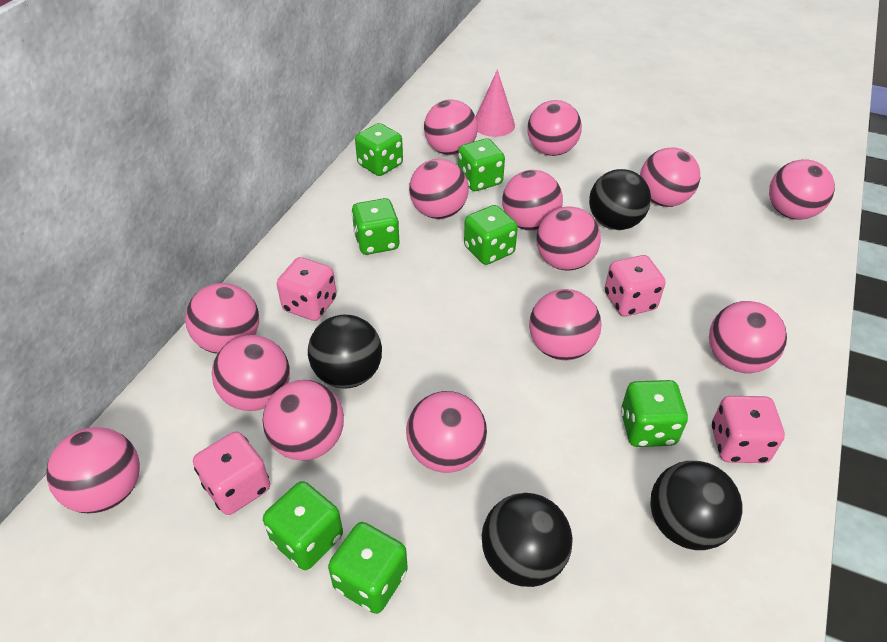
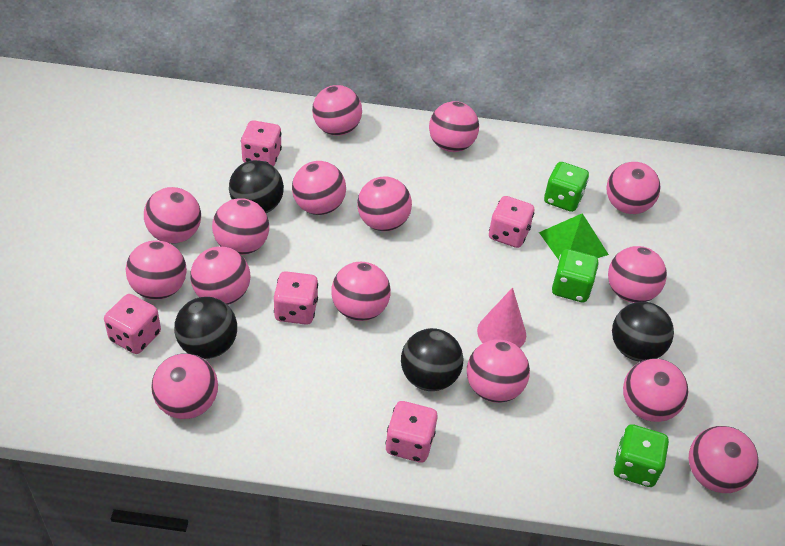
green dice: [263,481,343,570] [328,522,408,614] [351,198,399,255] [355,123,403,176] [458,138,505,191] [464,205,518,265] [621,380,688,447] = 7 -> [544,162,589,212] [552,249,599,302] [613,424,669,487] = 3
green pyramid: none = 0 -> [539,213,609,260] = 1
pink ball: [46,427,140,513] [185,283,259,354] [212,335,290,411] [263,380,344,460] [406,391,487,473] [409,159,469,219] [424,100,478,155] [502,170,563,231] [527,100,582,156] [529,289,601,360] [536,206,601,270] [640,148,700,207] [709,301,787,373] [769,159,835,220] = 14 -> [126,240,187,300] [144,187,201,244] [151,353,218,419] [190,246,250,305] [212,198,269,255] [292,161,346,215] [312,85,362,136] [331,262,391,321] [357,176,412,231] [429,101,479,152] [467,339,530,403] [606,162,661,214] [608,246,667,303] [623,358,688,422] [689,426,759,493] = 15
pink dice: [193,431,270,515] [277,257,337,321] [605,255,666,317] [712,396,785,463] = 4 -> [104,294,161,354] [241,120,282,166] [274,271,318,325] [385,401,438,462] [489,196,534,248] = 5

